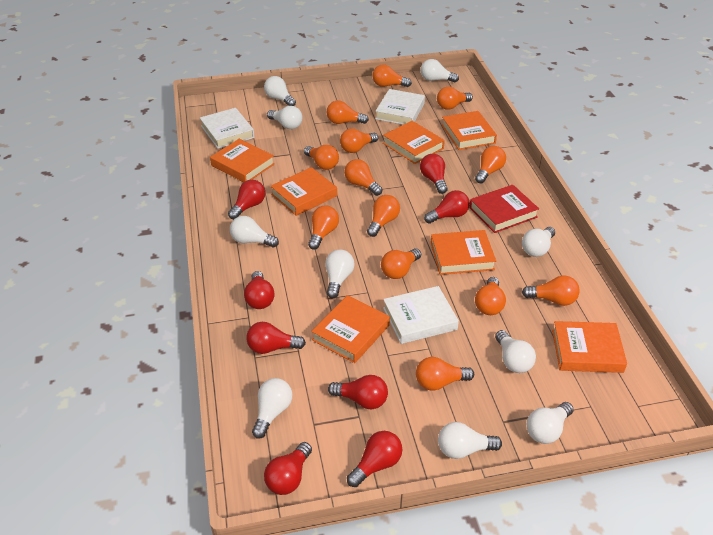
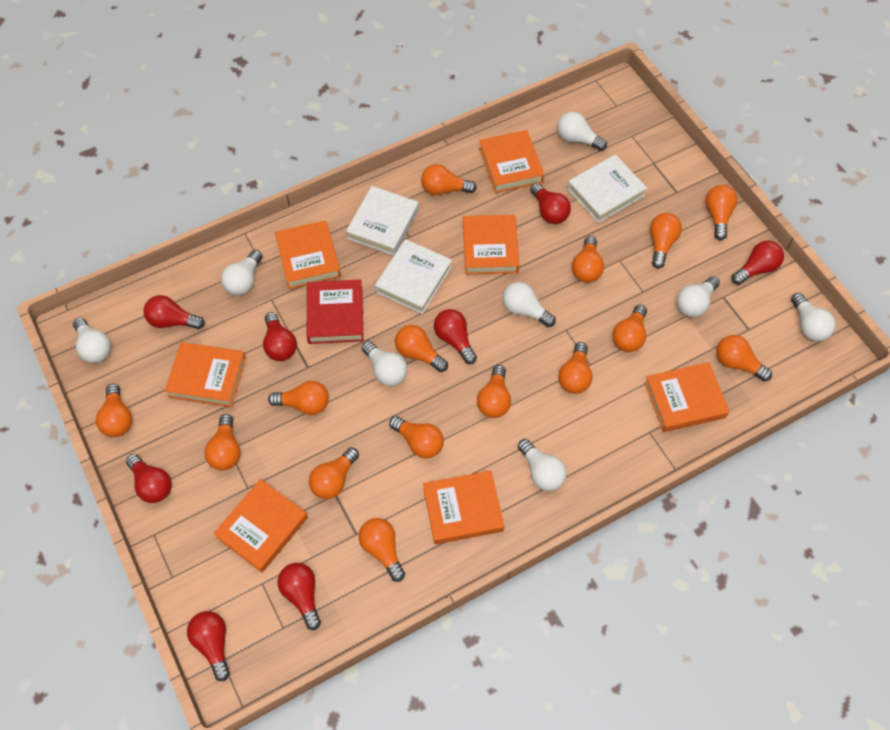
orange light bulb: [304,145,339,170] [308,206,339,250] [327,100,369,124] [340,128,378,153] [344,159,382,196] [367,195,400,237] [372,64,412,87] [381,248,421,279] [416,357,474,391] [437,87,473,110] [475,146,506,183] [475,277,506,315] [522,276,580,306] = 13 -> [96,384,132,437] [204,414,241,470] [268,381,329,415] [309,447,359,499] [359,518,405,582] [389,416,444,459] [395,325,448,372] [421,164,477,195] [477,365,511,418] [558,342,593,394] [572,236,604,283] [612,305,647,352] [650,213,682,268] [705,185,737,240] [716,335,772,382] = 15
white light bulb: [230,216,279,248] [252,378,292,439] [264,76,296,106] [267,106,302,129] [325,249,354,298] [421,59,459,83] [438,422,502,459] [495,330,536,373] [522,227,555,257] [527,402,574,444] = 10 -> [73,318,111,363] [221,250,263,295] [362,341,408,386] [503,282,556,327] [518,439,567,491] [557,112,607,151] [677,276,720,317] [791,293,836,341] = 8

